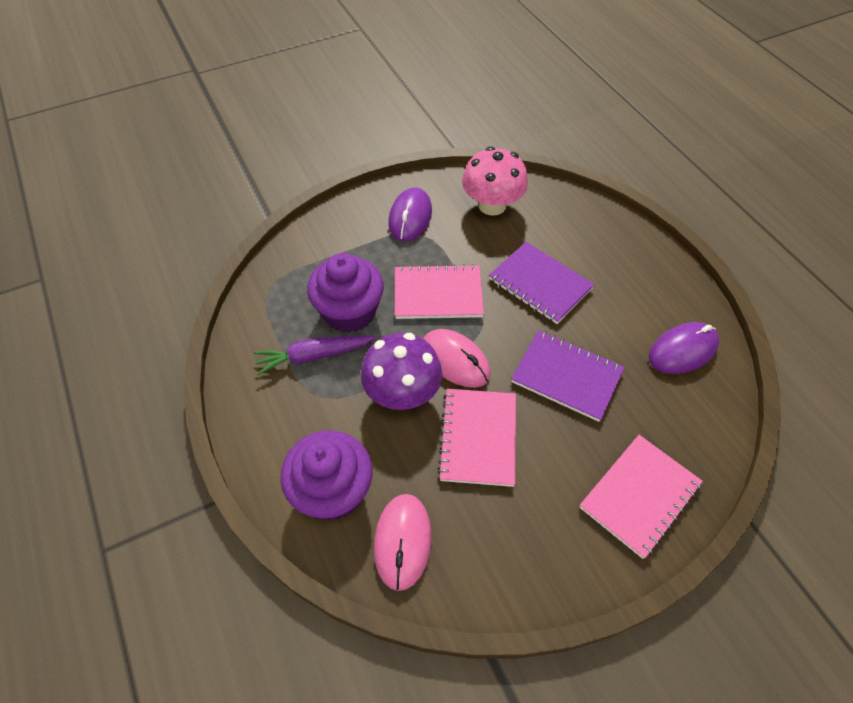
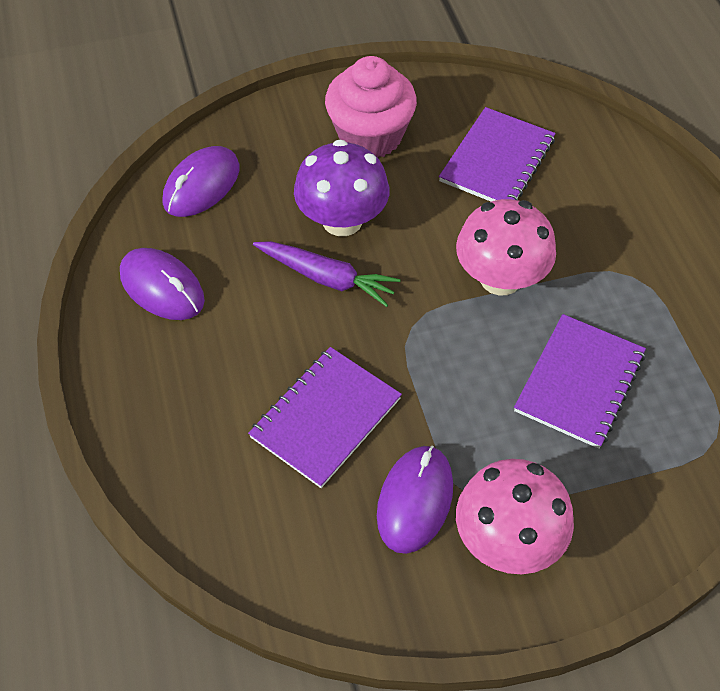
pink cupcake: none = 0 -> [325,56,417,158] = 1
pink mouse: [374,494,432,591] [424,329,491,388] = 2 -> none = 0
pink mushroom: [462,147,528,216] = 1 -> [456,199,556,295] [456,459,574,574] = 2
pink notebook: [395,264,484,319] [438,389,516,487] [579,435,703,559] = 3 -> none = 0
purple cupcake: [281,430,373,521] [307,253,384,333] = 2 -> none = 0
purple mouse: [388,187,432,241] [649,322,719,374] = 2 -> [120,248,205,320] [163,146,240,217] [377,446,453,554] = 3
purple notebook: [489,242,595,324] [511,330,625,422] = 2 -> [248,347,402,488] [439,107,556,201] [514,314,646,449] = 3

